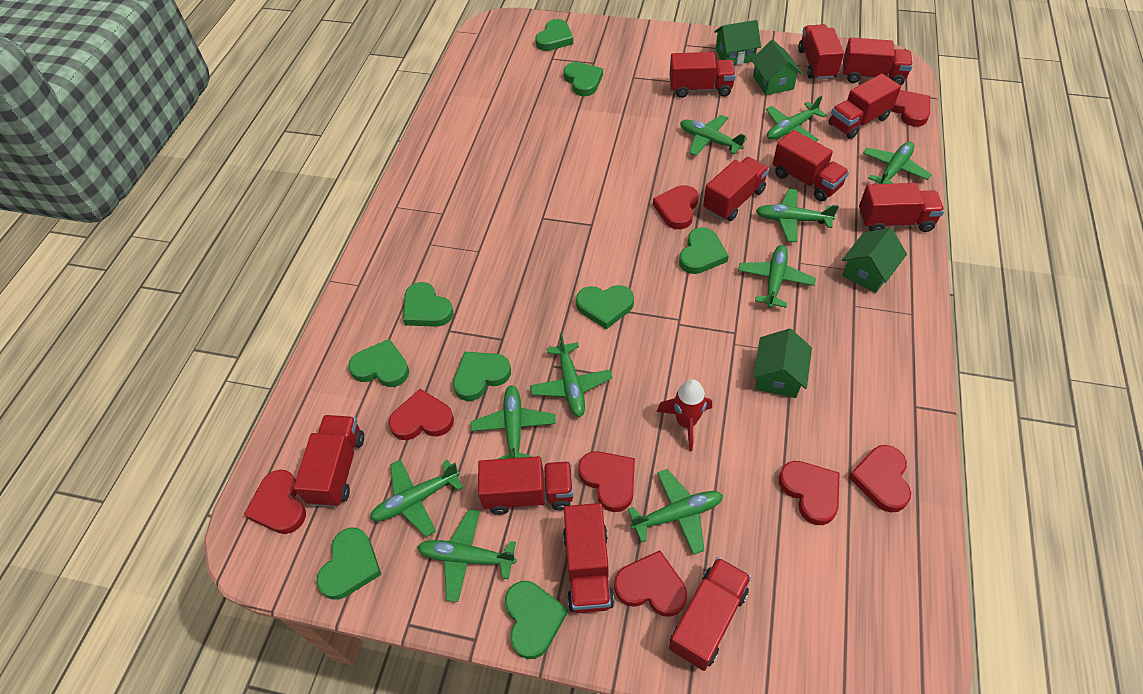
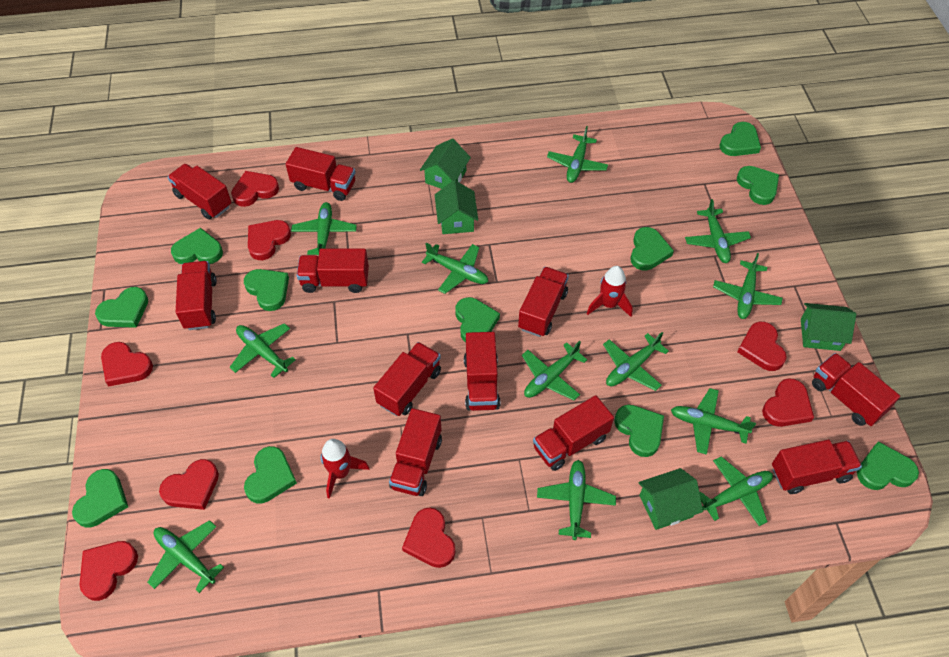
green heart: [316,527,382,600] [348,339,409,387] [403,282,453,327] [453,352,511,401] [505,581,568,659] [535,19,573,51] [564,62,603,96] [576,285,634,330] [679,227,729,274] = 9 -> [72,469,128,528] [95,287,148,328] [171,228,223,264] [244,269,289,311] [244,446,297,504] [455,297,500,342] [614,405,664,457] [630,227,674,270] [720,122,761,156] [737,166,779,205] [857,441,919,490] = 11
green plane: [370,459,463,537] [417,509,517,602] [471,385,556,459] [530,333,612,417] [628,469,723,555] [680,115,747,156] [738,245,816,308] [756,189,839,242] [766,96,826,141] [863,142,932,184] = 10 -> [148,520,224,593] [230,323,296,378] [291,202,357,255] [422,243,488,294] [522,341,587,400] [537,460,616,540] [547,126,608,183] [603,332,669,391] [671,388,756,455] [685,199,751,263] [699,456,773,526] [713,253,783,319] = 12
red rocket: [657,379,712,451] = 1 -> [321,439,369,499] [587,266,633,317] = 2

